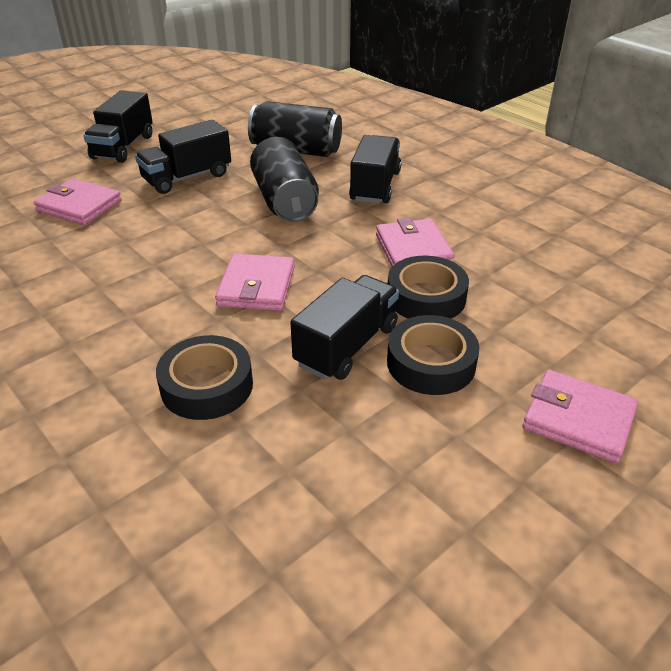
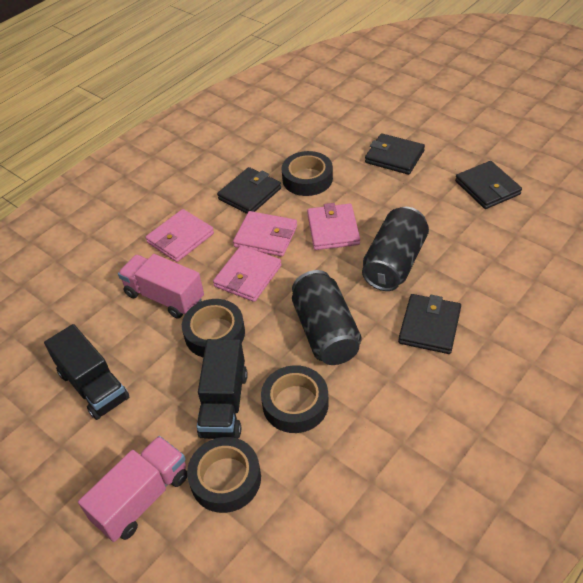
black tape: [156,335,253,420] [387,315,479,395] [388,256,469,319] = 3 -> [182,299,245,357] [187,437,261,513] [261,365,329,433] [281,151,333,196] = 4
black truck: [83,90,153,163] [135,120,231,194] [290,275,399,380] [349,135,401,204] = 4 -> [44,324,129,420] [197,339,248,439] = 2
black wallet: none = 0 -> [217,167,281,214] [365,133,425,175] [398,294,461,354] [455,161,522,209] = 4
pink truck: none = 0 -> [78,436,187,542] [118,254,204,319] = 2

